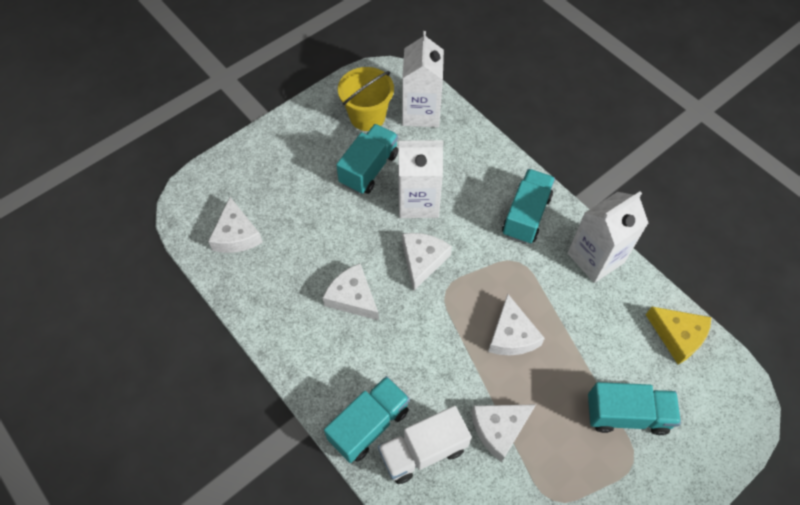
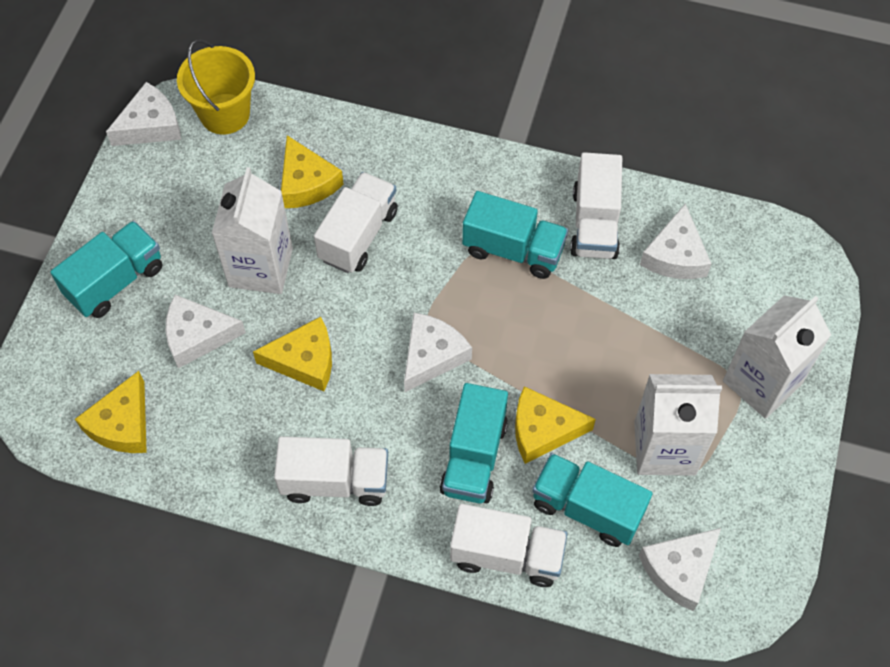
white truck: [378,406,472,484] = 1 -> [274,436,388,506] [314,172,398,273] [450,504,568,587] [570,152,622,259] = 4
yellow cheese: [646,307,712,364] = 1 -> [75,371,147,453] [253,317,332,391] [281,135,344,208] [515,386,596,464] = 4

